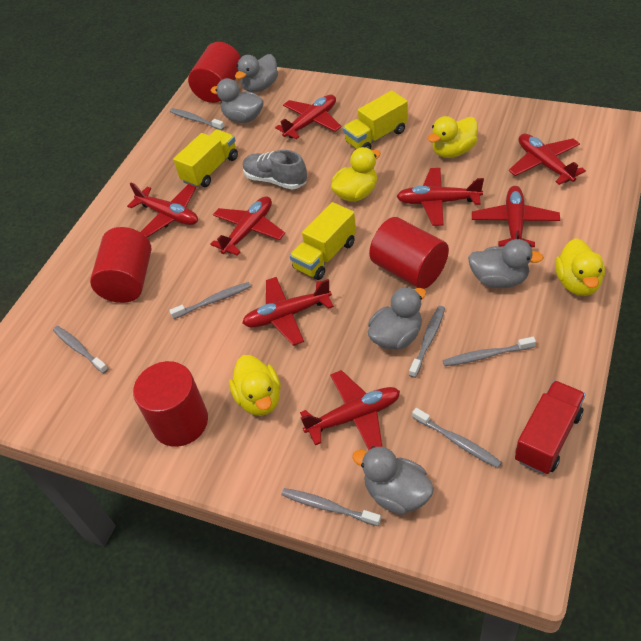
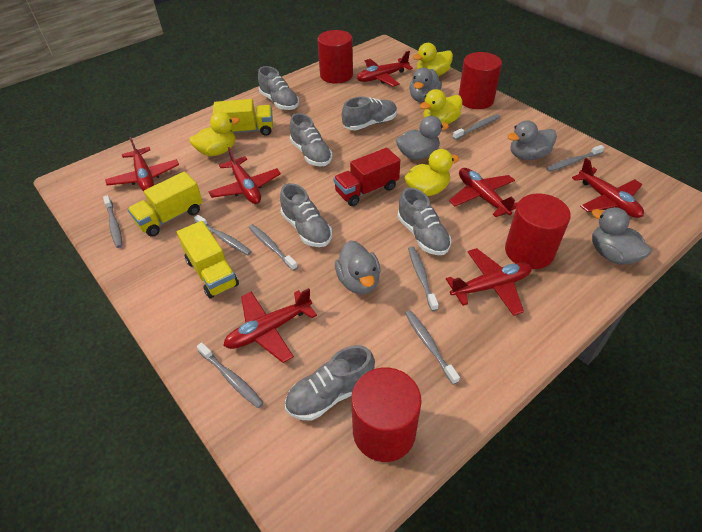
grey shoe: [243,150,307,189] = 1 -> [258,66,299,110] [280,183,332,247] [285,345,375,421] [290,113,332,166] [342,97,397,130] [397,187,451,255] = 6
grey toothbrush: [53,326,108,374] [169,282,251,319] [170,108,225,130] [282,488,381,526] [409,306,445,378] [412,408,502,468] [443,337,536,366] = 7 -> [103,195,123,248] [194,215,252,255] [197,342,264,408] [249,224,298,271] [405,310,460,385] [408,246,439,311] [453,114,500,140] [546,145,604,172] = 8
red plane: [127,183,198,237] [210,196,285,256] [242,277,334,346] [275,95,342,139] [300,370,400,450] [396,168,484,226] [472,186,560,247] [509,134,586,185] = 8 -> [105,137,179,191] [208,147,281,204] [223,288,317,363] [357,51,413,87] [446,248,532,316] [449,168,518,217] [572,158,644,218] = 7

